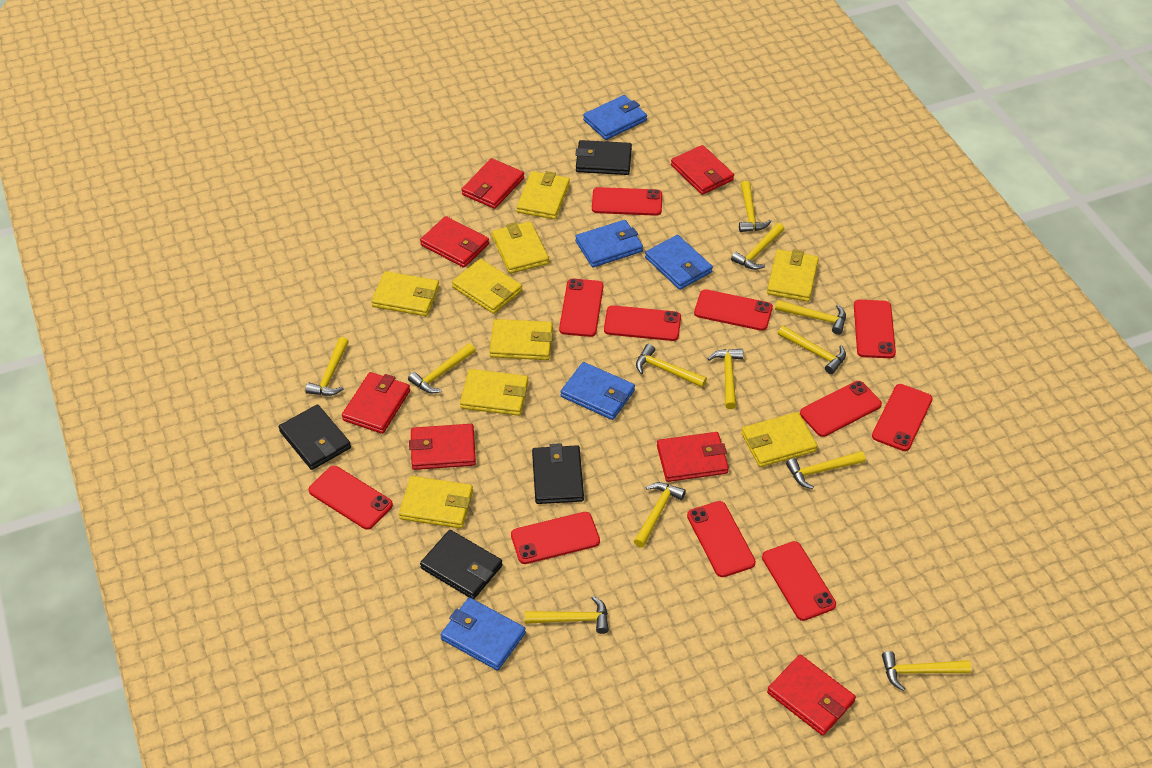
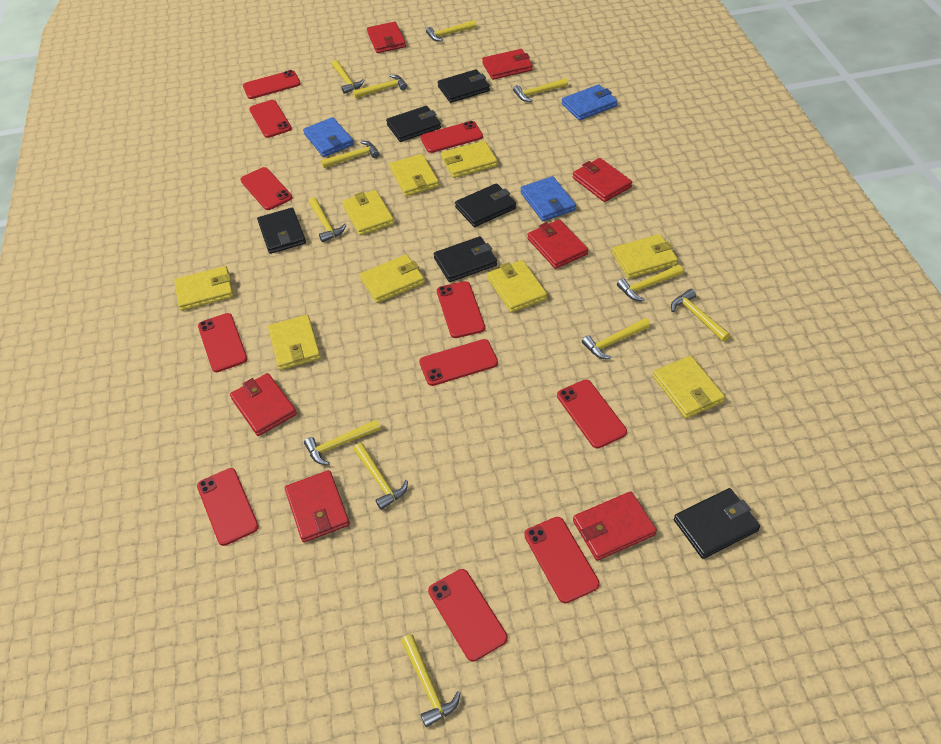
black wallet: [279,404,351,470] [420,530,503,599] [532,443,584,504] [575,140,632,175] = 4 -> [257,208,306,254] [386,106,441,142] [434,236,497,282] [438,69,490,103] [455,183,516,227] [674,488,760,559] = 6
blue wallet: [441,597,526,671] [560,362,635,420] [575,220,643,267] [583,95,647,140] [645,235,713,290] = 5 -> [303,117,354,157] [521,176,576,221] [562,84,617,120] = 3

